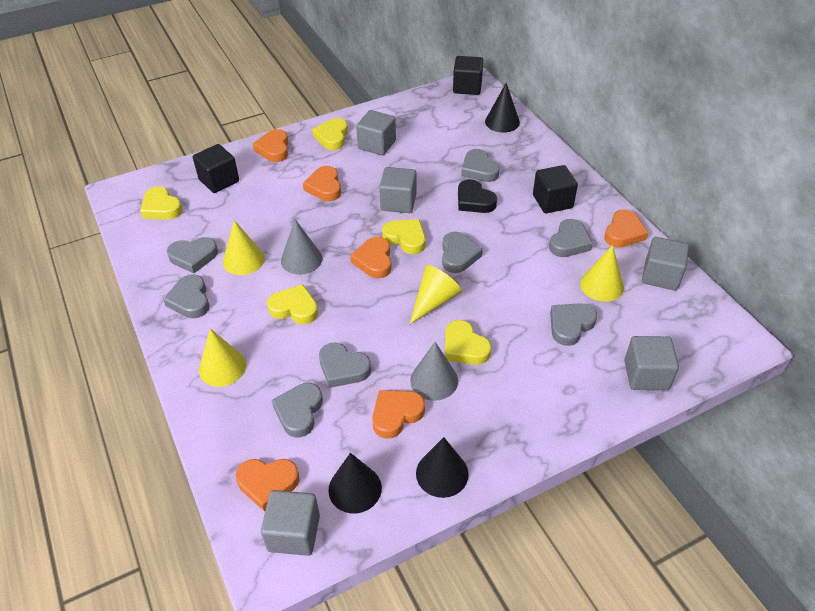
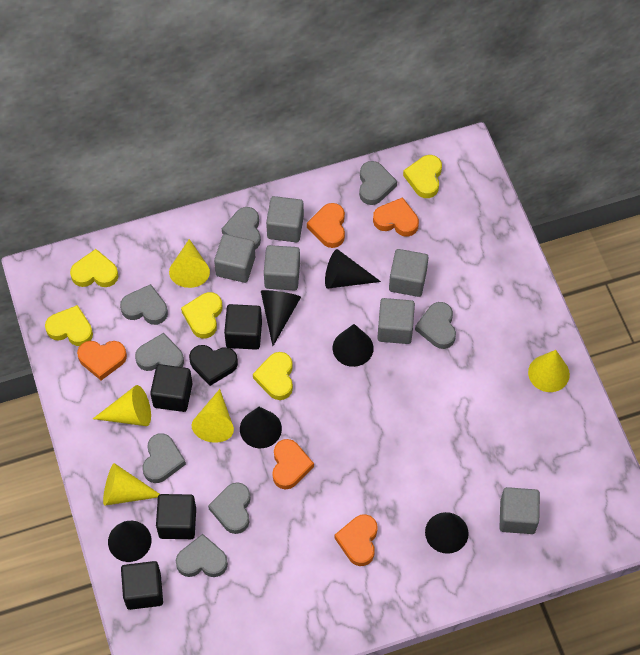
black cone: [328,453,382,513] [416,437,469,498] [485,83,520,133] = 3 -> [108,521,151,562] [240,407,282,448] [261,290,301,346] [325,249,381,289] [333,324,374,367] [425,512,469,554] = 6
black cube: [193,144,239,193] [453,56,483,95] [533,165,578,213] = 3 -> [121,561,163,610] [150,364,193,412] [156,494,196,539] [224,304,262,350] = 4
grey cone: [281,219,322,275] [410,342,458,401] = 2 -> none = 0
grey cube: [261,490,320,556] [356,110,396,155] [379,167,416,213] [624,336,679,390] [642,237,689,290] = 5 -> [214,234,255,283] [264,245,300,291] [266,196,304,242] [377,298,415,344] [389,249,429,297] [499,487,540,534] = 6
orange heart: [235,459,300,511] [253,129,288,162] [303,166,341,201] [350,237,392,279] [372,390,425,439] [604,209,648,248] = 6 -> [77,341,127,380] [272,439,314,489] [307,203,345,248] [334,514,378,566] [373,197,419,237] = 5
yellow cone: [199,329,246,387] [223,220,265,275] [410,265,462,324] [580,245,624,302] = 4 -> [93,385,151,426] [103,463,159,506] [169,239,210,288] [192,389,234,443] [528,350,570,392] = 5

